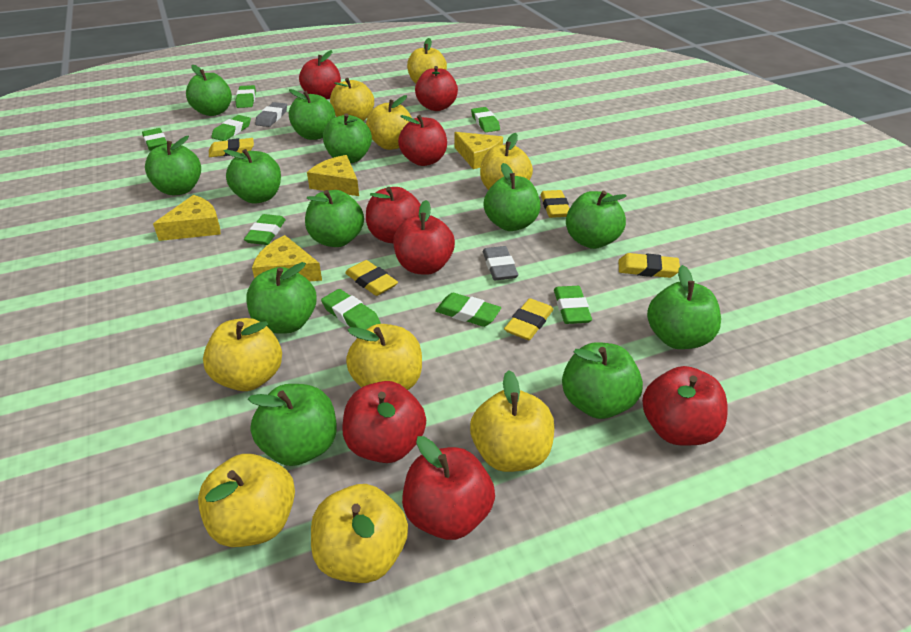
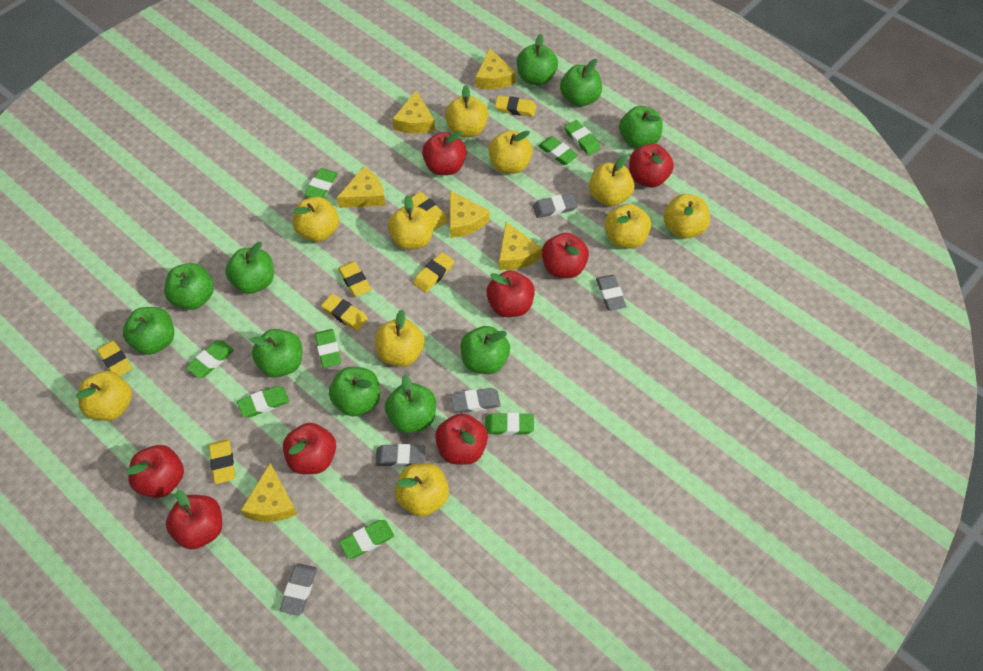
green apple: [145,136,201,195] [186,65,232,116] [224,149,281,203] [246,262,317,334] [248,384,337,466] [289,89,335,140] [305,190,364,247] [323,113,372,163] [484,163,540,231] [562,343,643,419] [566,191,627,249] [647,265,721,349] = 12 -> [123,307,174,355] [164,263,214,310] [225,242,274,294] [250,329,302,378] [329,367,380,416] [385,374,436,433] [461,326,510,374] [517,34,558,85] [560,59,602,107] [619,106,662,148] = 10
grey eraser: [255,102,287,127] [483,246,518,280] = 2 -> [279,563,317,616] [375,444,425,467] [450,388,501,413] [533,193,578,218] [596,275,627,311] = 5
yellow apple: [198,454,295,547] [203,318,282,391] [311,484,408,583] [330,78,374,121] [346,324,422,390] [366,95,412,150] [407,38,447,84] [470,370,554,472] [480,133,533,190] = 9 -> [76,371,132,421] [293,197,339,242] [375,309,425,366] [388,195,434,250] [395,463,449,517] [445,85,488,137] [488,130,533,174] [589,155,634,206] [605,204,651,249] [663,194,710,239] = 10
yellow cheese: [153,195,221,241] [252,235,322,281] [307,155,359,196] [454,132,503,169] = 4 -> [241,463,297,522] [337,167,385,208] [393,91,435,134] [450,190,489,238] [475,48,516,89] [499,222,542,270] = 6
yellow eraser: [209,138,254,157] [345,260,398,296] [504,298,554,340] [541,190,570,218] [619,253,680,278] = 5 -> [97,340,132,376] [209,439,235,484] [321,294,368,331] [338,261,371,297] [412,192,448,229] [413,252,454,293] [495,96,536,117] = 7

